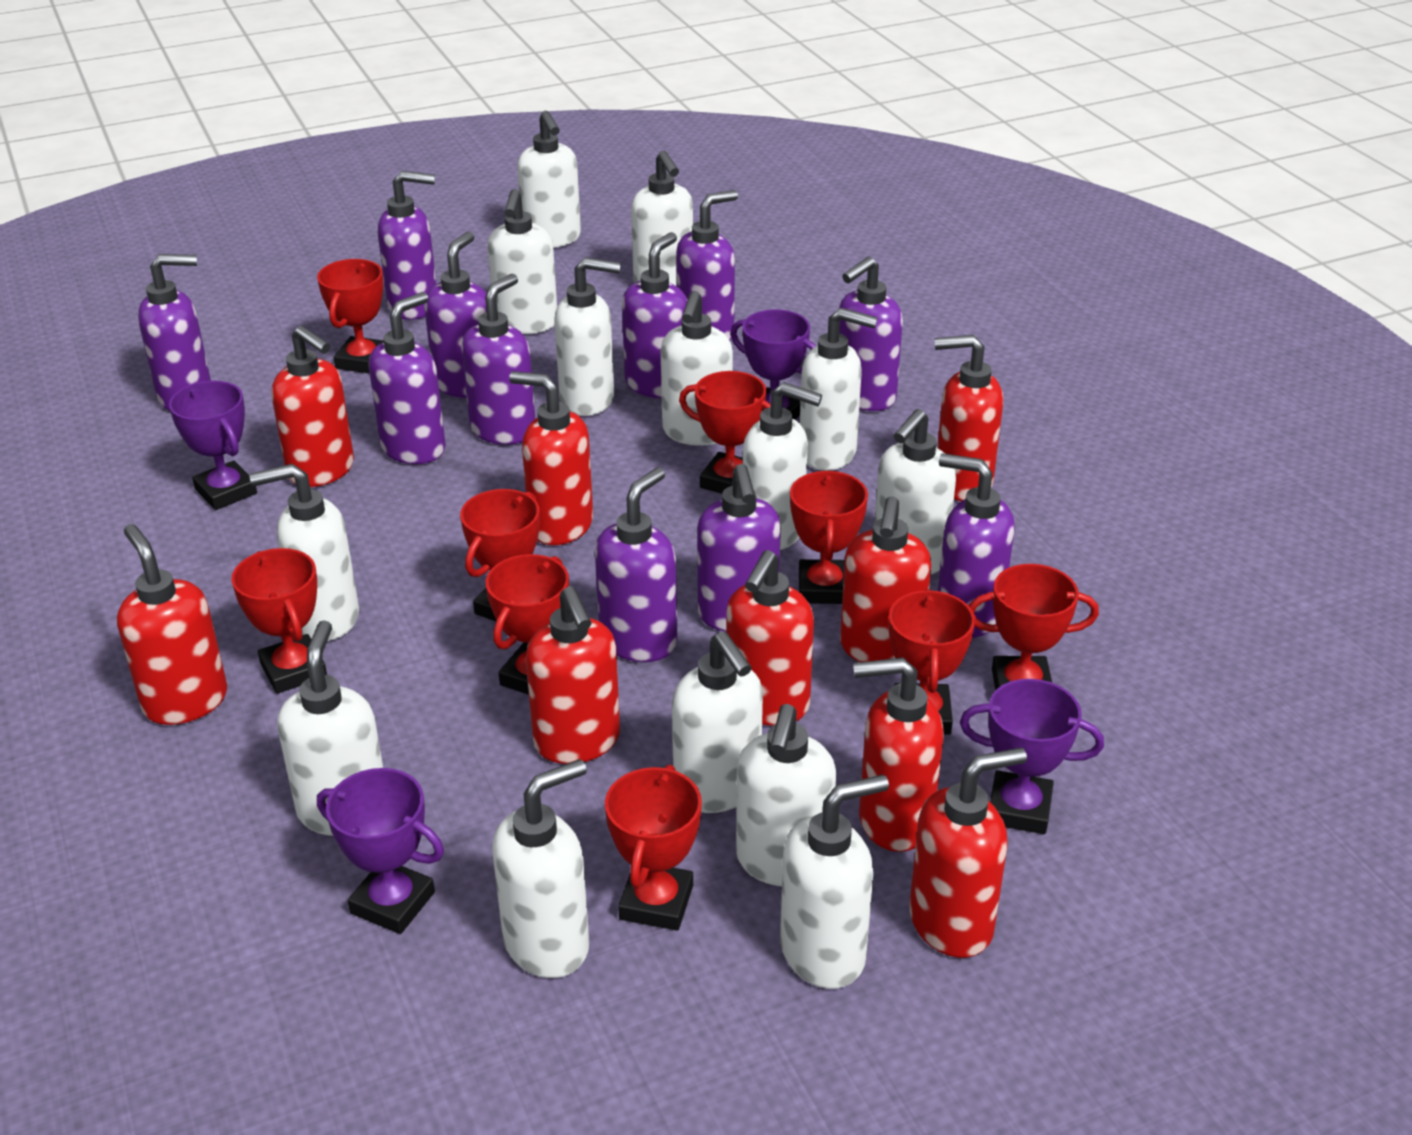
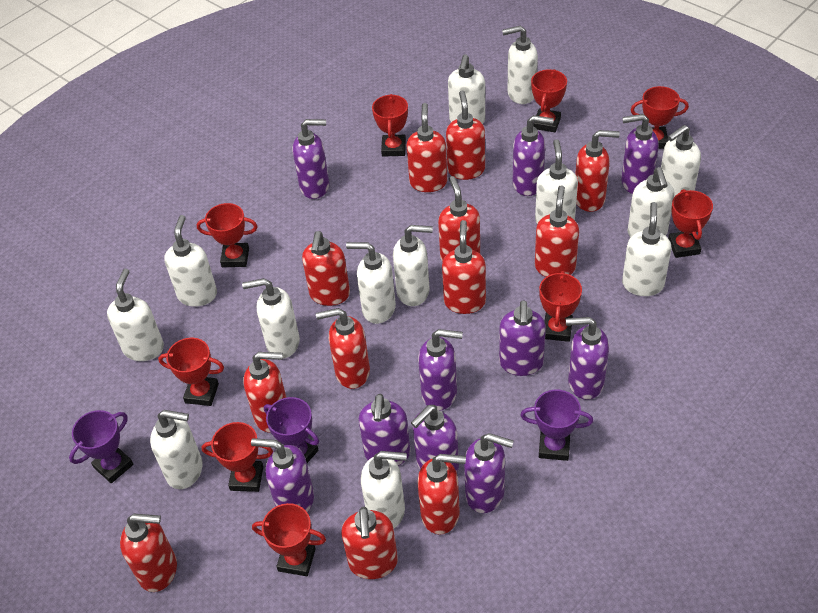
purple soap dispenser: [138,254,211,411] [369,292,446,464] [378,171,436,320] [424,232,487,398] [461,274,535,445] [595,467,678,662] [622,232,687,398] [676,190,738,340] [697,464,781,632] [838,257,903,411] [938,453,1015,638] = 11 -> [251,438,314,512] [292,119,329,199] [359,394,410,466] [411,405,459,472] [418,329,463,410] [464,433,514,513] [499,300,546,376] [513,115,554,196] [566,317,609,400] [621,114,659,194] = 10
purple trophy: [169,381,257,510] [317,768,444,934] [731,309,816,419] [960,679,1104,834] = 4 -> [69,410,134,483] [264,397,319,463] [520,390,593,461] = 3
red soap dispenser: [117,524,227,725] [272,326,354,487] [509,371,593,545] [526,586,620,764] [726,550,814,726] [840,496,931,662] [853,657,943,852] [909,747,1027,958] [935,335,1003,501] = 9 -> [120,514,177,592] [243,352,287,433] [302,231,350,306] [316,308,370,389] [341,507,398,579] [406,103,447,192] [417,454,466,535] [438,176,480,262] [442,220,486,314] [446,91,485,180] [535,185,579,277] [575,130,620,212] = 12
white soap dispenser: [249,464,359,641] [277,620,383,836] [487,189,557,334] [492,759,589,978] [517,111,581,248] [554,257,621,416] [631,150,693,286] [661,291,733,446] [672,632,763,813] [736,704,836,886] [743,382,822,550] [780,775,889,989] [800,308,878,471] [875,409,956,575] = 14 -> [107,269,164,361] [150,410,203,489] [164,215,217,307] [242,278,300,359] [346,242,396,324] [361,451,407,528] [393,225,433,306] [448,54,485,124] [502,25,538,104] [535,139,578,224] [622,202,672,296] [627,167,675,238] [661,125,701,197] = 13

